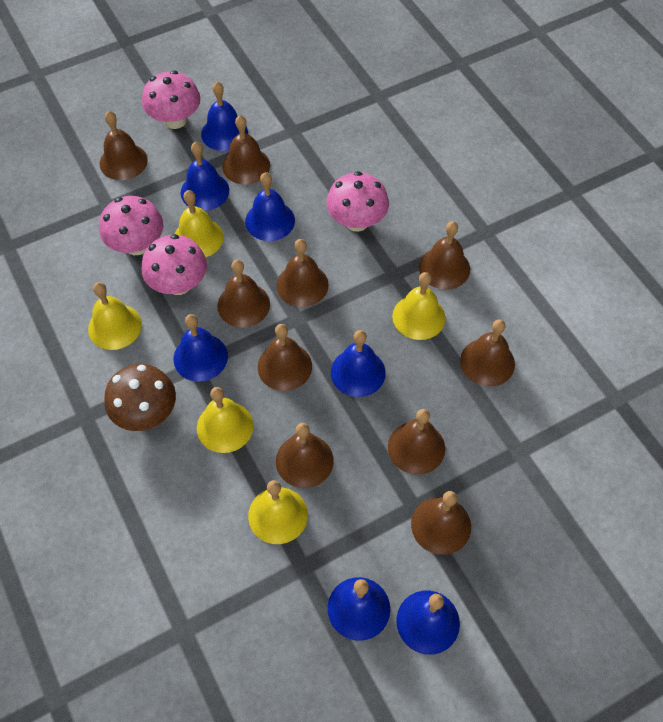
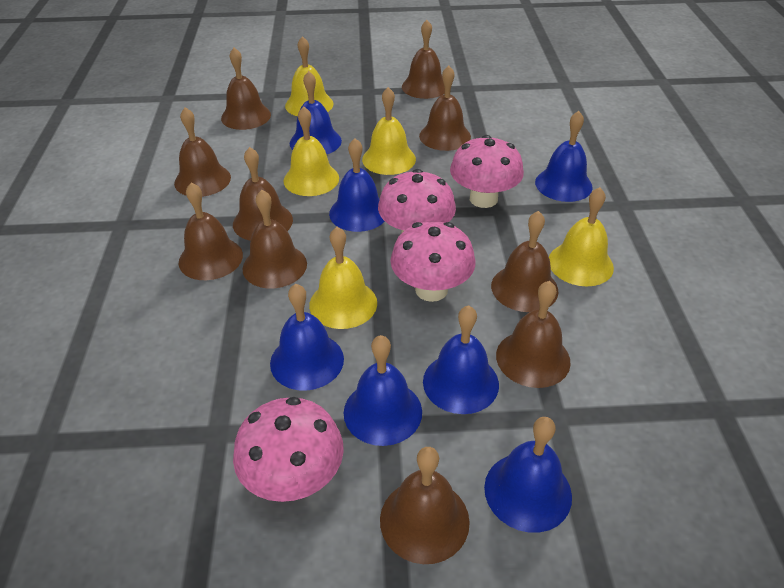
brown mushroom: [104,364,176,431] = 1 -> none = 0

